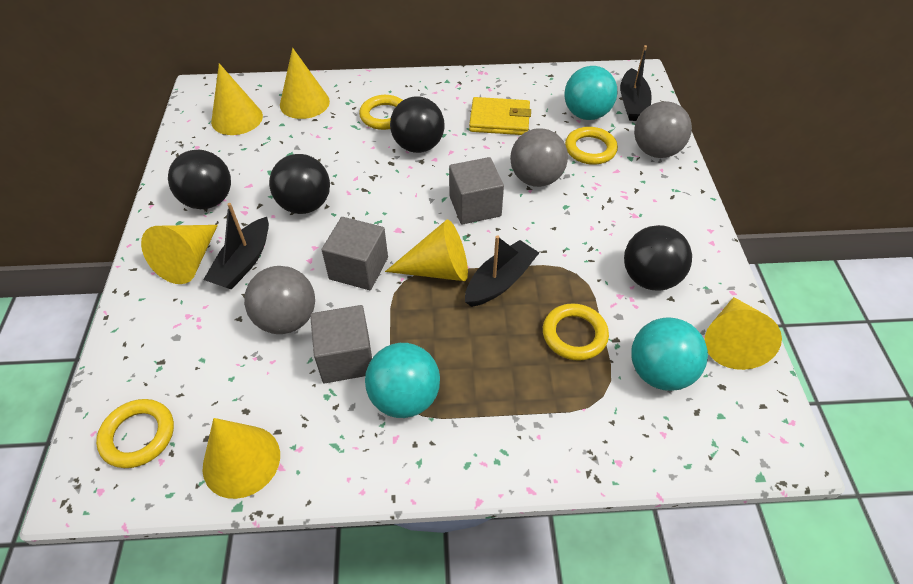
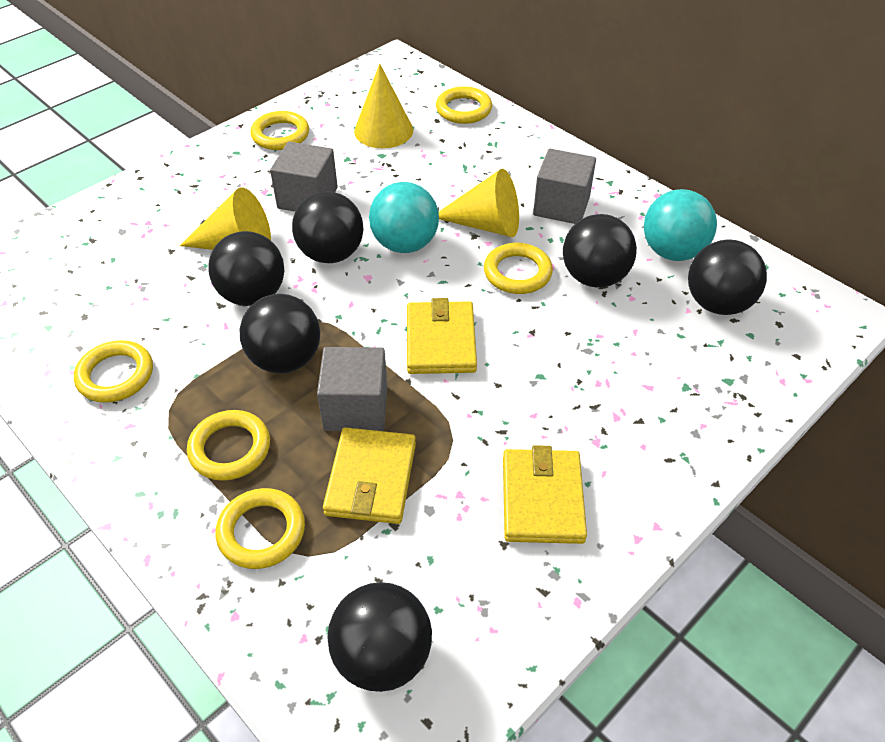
black ball: [168,150,231,209] [269,154,330,214] [390,96,444,153] [624,225,692,291] = 4 -> [208,231,285,306] [240,294,320,373] [292,191,363,263] [327,582,432,692] [563,214,637,288] [688,240,767,315] = 6
black boat: [203,203,269,290] [465,235,539,307] [620,45,652,121] = 3 -> none = 0
grey ball: [244,266,315,334] [510,128,568,187] [634,101,692,158] = 3 -> none = 0
turquoise ball: [365,343,440,418] [564,66,617,120] [631,317,708,391] = 3 -> [369,182,439,253] [644,189,717,261] = 2
yellow cone: [141,225,218,284] [202,418,280,499] [211,63,263,135] [280,48,330,119] [385,220,468,281] [705,297,782,370] = 6 -> [180,187,271,250] [354,64,413,148] [439,169,519,237] = 3
yellow ring: [96,399,174,468] [359,95,403,130] [543,303,609,361] [565,127,618,165] = 4 -> [74,340,153,403] [187,410,270,481] [216,488,305,569] [250,111,309,150] [436,86,492,124] [484,243,553,294] = 6
yellow wallet: [469,97,531,135] = 1 -> [323,427,416,524] [407,298,477,374] [503,445,587,544] = 3

